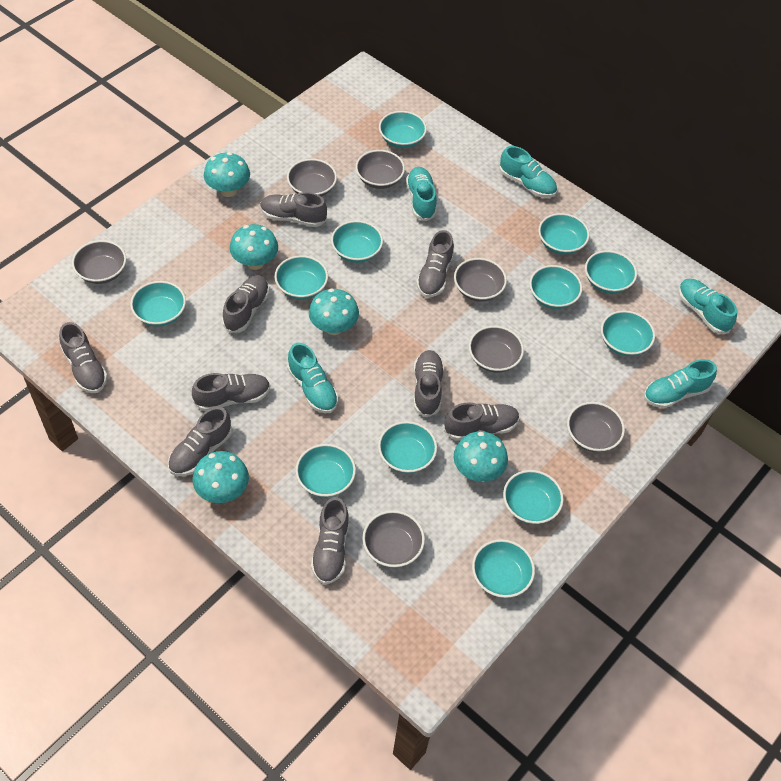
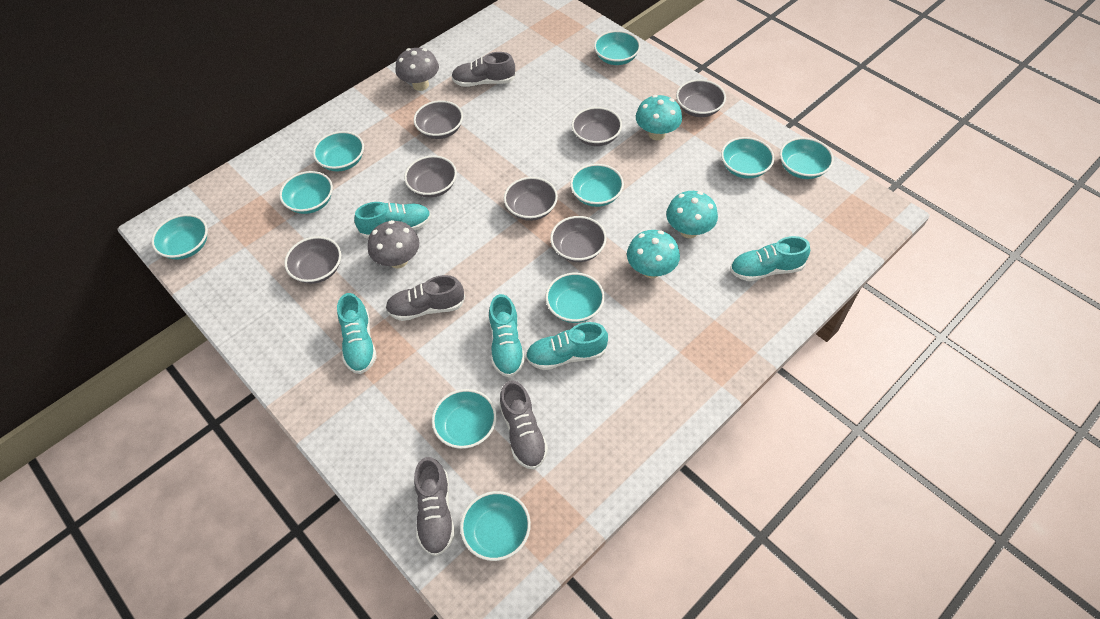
grey mushroom: none = 0 -> [368,220,419,268] [395,48,439,91] = 2
grey shoe: [59,322,108,393] [168,407,232,476] [192,373,271,411] [222,275,269,333] [260,192,327,227] [311,497,349,585] [414,350,444,417] [416,230,454,297] [444,402,520,441] = 9 -> [385,275,465,321] [414,457,455,556] [451,52,516,87] [499,380,548,469] = 4
turquoise bowl: [130,281,186,326] [275,255,328,299] [295,444,356,497] [331,220,383,263] [378,421,437,473] [379,111,427,148] [472,539,535,598] [503,470,564,524] [529,265,582,309] [538,213,590,255] [585,250,637,293] [601,310,655,356] = 12 -> [151,214,208,259] [279,171,333,214] [313,131,364,172] [432,389,497,449] [460,491,531,561] [545,273,605,323] [570,164,624,207] [594,30,641,65] [721,137,774,179] [780,137,834,179] = 10
turquoise mushroom: [193,451,249,503] [204,152,250,197] [230,224,278,270] [309,288,359,335] [454,431,508,482] = 5 -> [627,230,680,278] [636,95,682,140] [666,191,718,238] = 3

